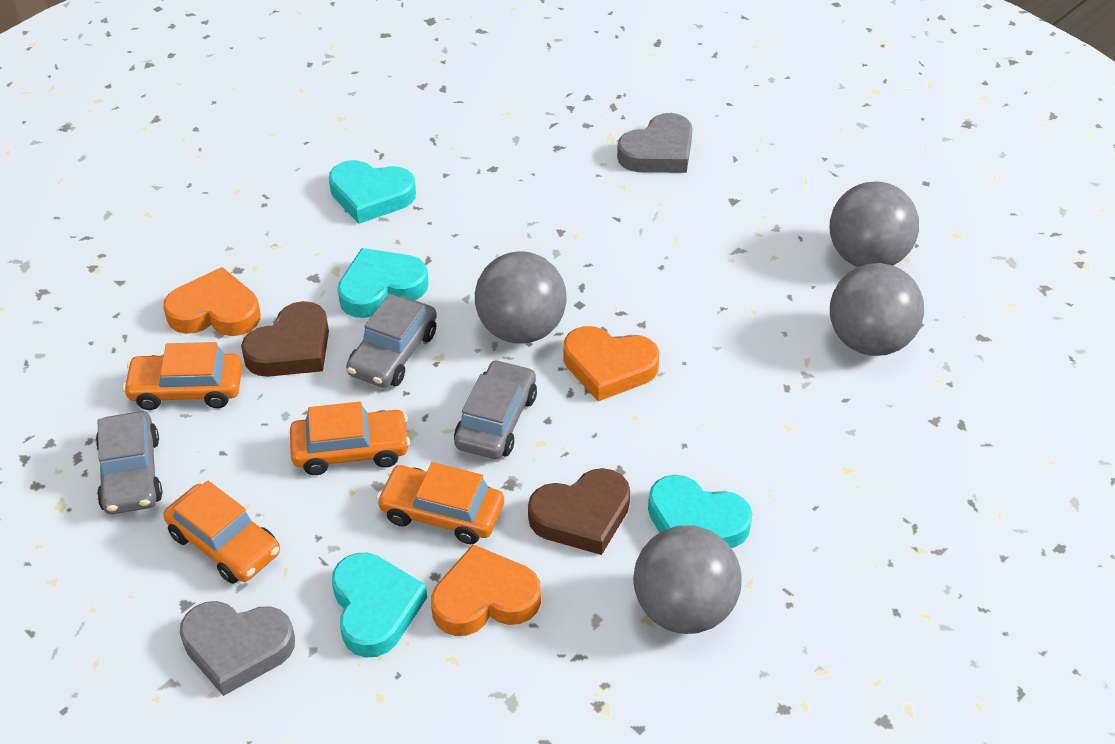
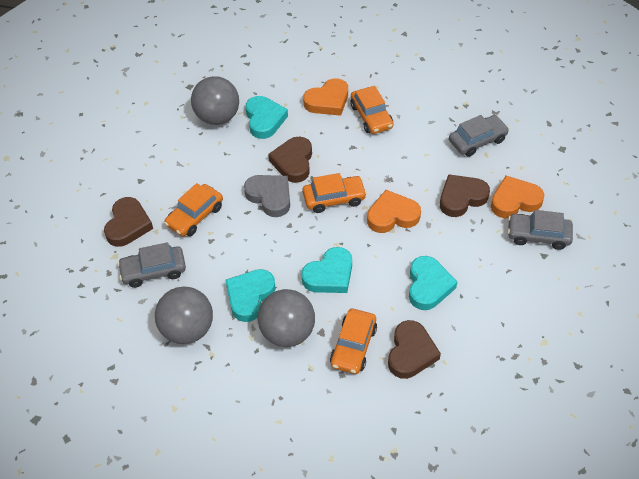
brown heart: [241,301,329,377] [528,468,630,555] = 2 -> [104,197,153,247] [268,137,312,183] [388,320,441,379] [440,174,490,217] = 4
grey ball: [475,251,567,344] [633,525,742,634] [830,181,919,267] [830,263,924,356] = 4 -> [155,287,213,344] [191,76,239,125] [257,289,315,347] = 3
grey heart: [180,601,295,696] [617,113,693,173] = 2 -> [244,175,290,217] = 1

